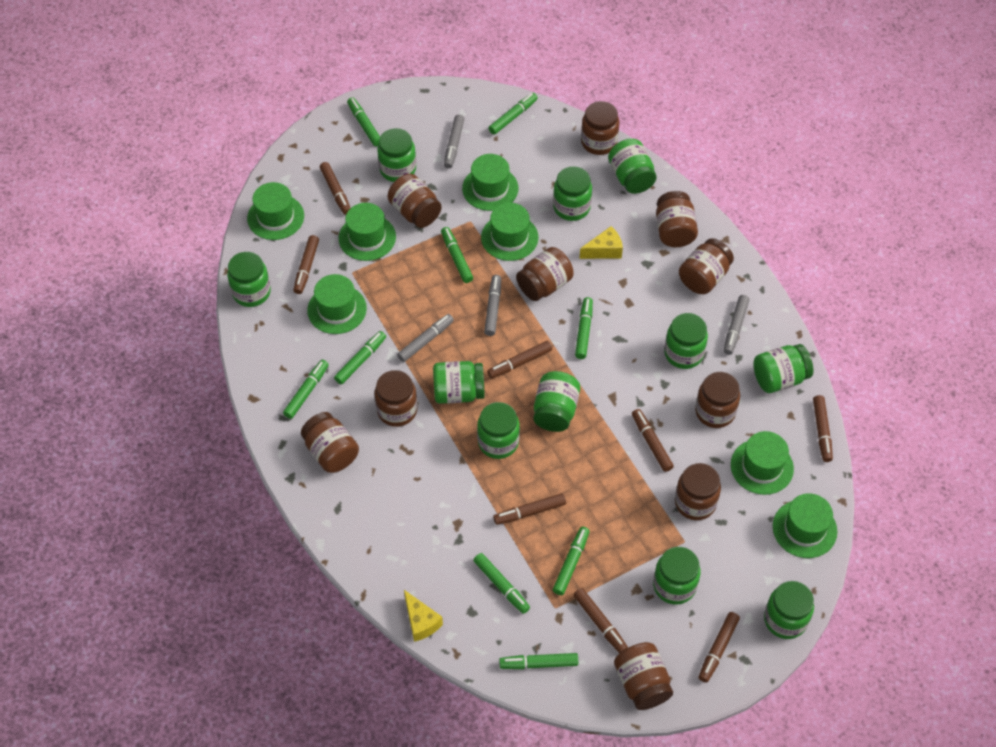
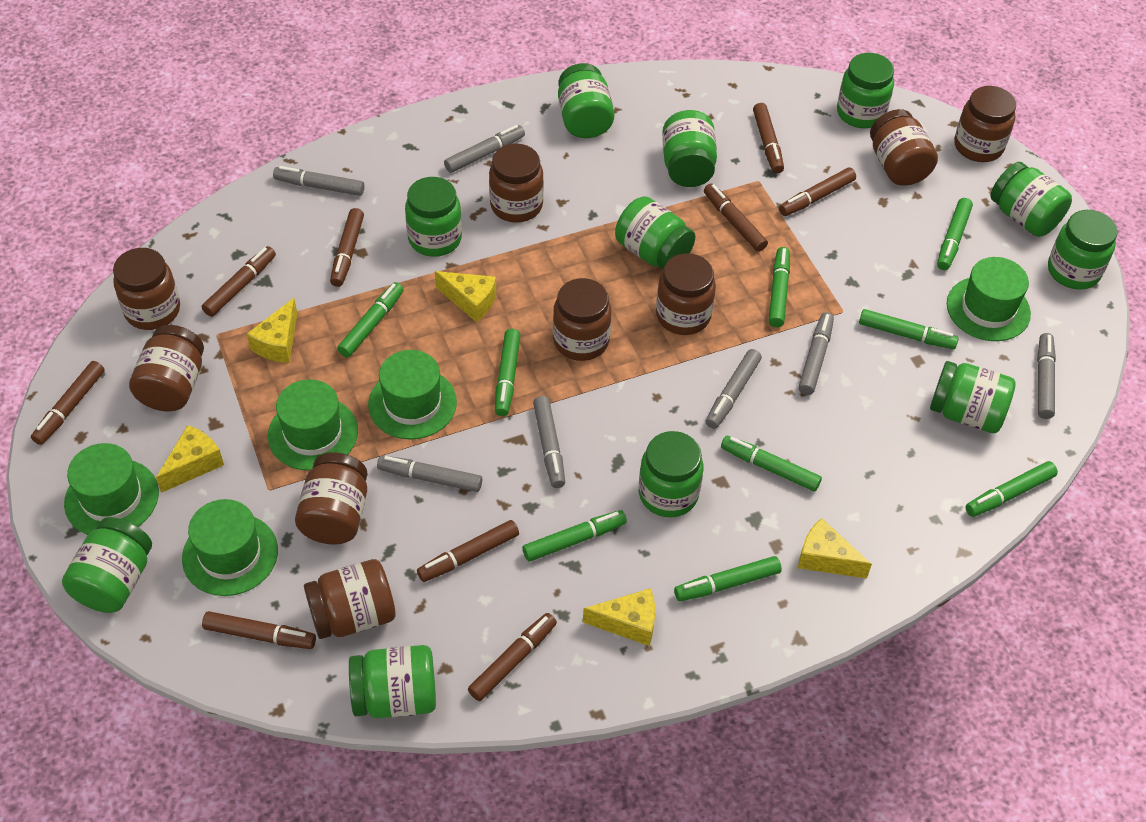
brown jar: [301,412,359,473] [374,370,417,427] [387,174,442,228] [516,247,574,301] [581,101,619,155] [614,642,673,710] [656,191,698,247] [675,463,721,520] [679,238,734,294] [695,372,740,428] = 10 -> [113,248,180,330] [129,325,204,412] [295,452,368,544] [304,559,395,639] [489,144,544,223] [553,278,611,361] [656,253,716,335] [870,109,938,185] [954,86,1016,162] = 9
brown marker: [293,235,319,294] [320,162,350,215] [487,341,552,378] [493,493,566,525] [573,588,628,653] [632,409,674,472] [699,612,740,682] [813,395,833,462] = 8 -> [31,361,105,445] [202,246,276,317] [202,611,316,649] [330,208,364,287] [417,520,519,582] [468,613,557,701] [704,184,768,252] [753,103,784,174] [779,167,856,216] = 9
green hat: [247,182,304,240] [307,274,367,334] [339,203,396,261] [462,154,518,211] [481,203,538,261] [731,431,794,495] [773,493,837,558] = 7 -> [64,443,159,535] [182,499,278,596] [268,379,358,471] [368,350,457,440] [947,257,1031,341] = 5
grey marker: [397,314,454,362] [444,115,464,169] [484,275,501,336] [723,295,749,355] = 4 -> [273,166,365,196] [377,455,482,492] [444,125,525,173] [533,396,565,488] [706,349,762,429] [798,312,834,395] [1037,333,1056,419] = 7
yellow cheese: [404,590,443,642] [579,226,623,259] = 2 -> [156,425,224,493] [247,298,297,363] [435,271,496,322] [583,588,655,646] [798,518,872,579] = 5

